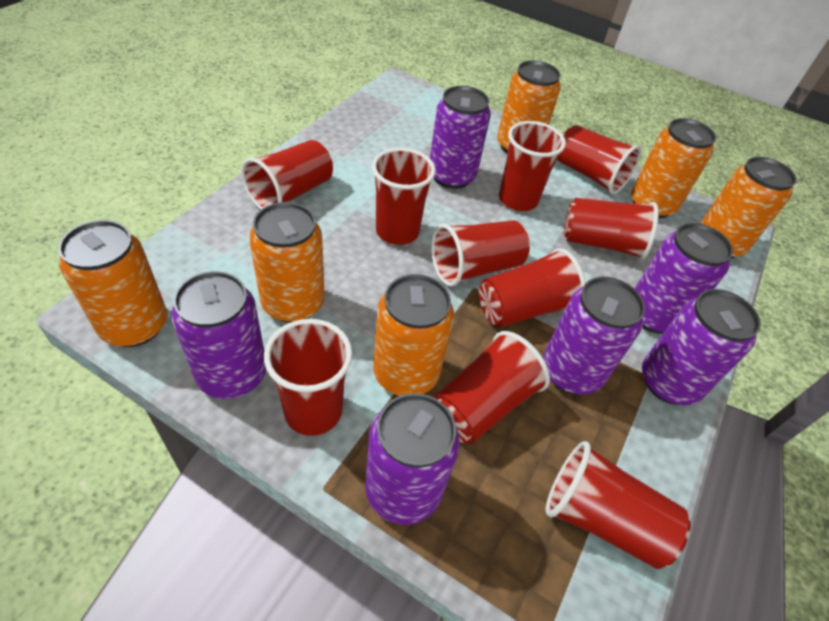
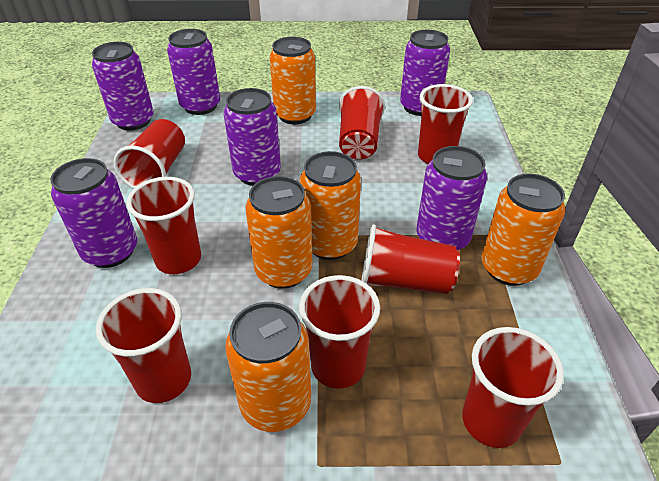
orange can: [58,220,167,347] [249,202,325,323] [373,274,454,396] [497,60,560,153] [631,118,716,219] [700,157,797,259] = 6 -> [225,302,311,432] [245,176,313,289] [269,37,316,124] [300,151,361,260] [482,174,565,286] = 5
red cup: [241,140,333,210] [264,319,353,436] [372,148,436,245] [431,220,530,287] [433,331,550,444] [479,248,586,327] [499,121,566,211] [545,441,691,569] [557,125,641,194] [564,198,659,260] = 10 -> [96,288,191,403] [114,119,185,189] [126,177,201,274] [299,275,380,389] [339,86,385,160] [361,225,460,294] [418,84,473,164] [462,327,564,448] = 8

